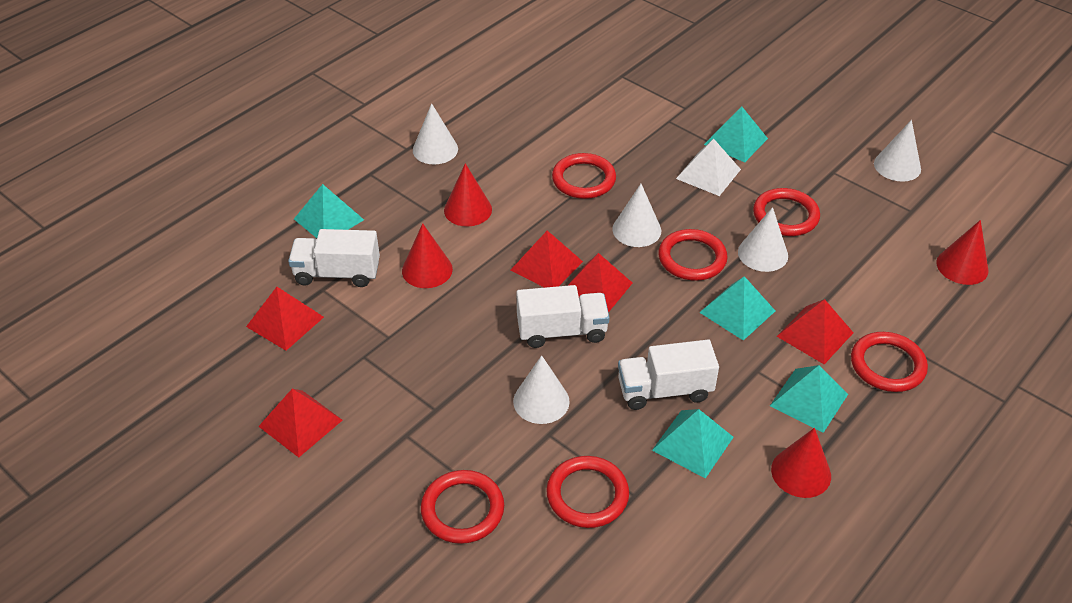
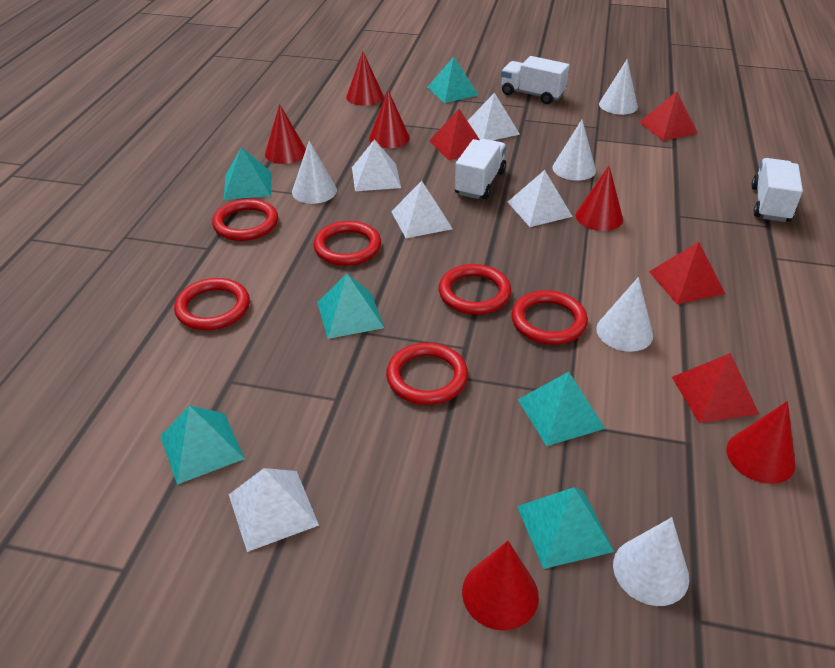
red cone: [402,223,453,288] [444,163,492,226] [771,428,831,498] [936,220,989,285] = 4 -> [265,104,306,164] [346,51,384,106] [369,90,410,148] [462,541,539,630] [576,166,623,231] [726,401,795,484] = 6
red pyramid: [246,287,324,351] [258,389,343,458] [511,231,583,288] [567,253,633,313] [777,299,853,364] = 5 -> [429,109,480,160] [639,91,698,141] [649,242,725,305] [672,353,759,423] = 4
turquoise pyramid: [294,184,364,238] [652,409,734,478] [699,276,775,341] [704,106,768,163] [770,365,848,433] = 5 -> [160,405,245,485] [224,147,271,200] [317,274,384,339] [427,57,478,103] [517,487,614,569] [518,372,606,446] = 6
white pyramid: [676,139,741,196] = 1 -> [229,468,319,552] [352,139,401,191] [391,181,453,238] [468,93,520,140] [508,170,573,227] = 5

